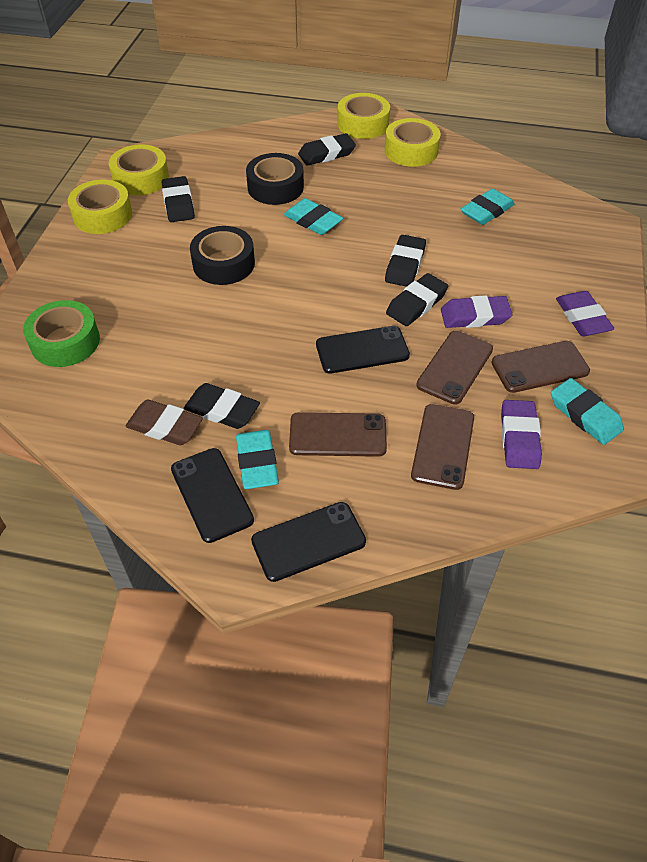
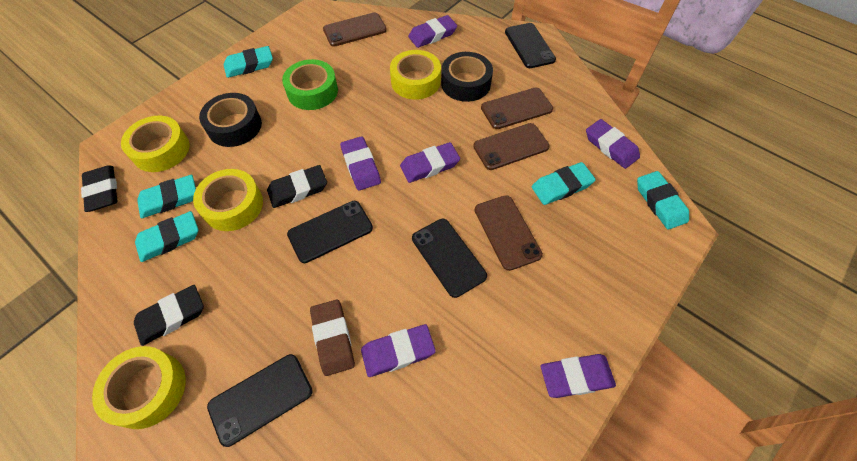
black eraser: [162,176,195,222] [184,383,260,429] [298,133,356,166] [385,235,426,287] [386,273,448,326] = 5 -> [81,165,117,212] [134,285,204,346] [267,165,327,208] = 3
black phone: [171,448,254,543] [251,502,366,582] [316,326,410,374] = 3 -> [207,354,313,447] [287,201,373,263] [412,219,487,298] [505,23,556,68] = 4
purple eraser: [441,295,513,328] [501,400,542,469] [556,291,614,336] = 3 -> [340,136,381,191] [361,324,436,377] [400,142,460,183] [408,15,457,48] [541,354,616,398] [586,119,640,169] = 6
turquoise eraser: [236,430,279,489] [284,198,343,235] [461,189,515,225] [551,378,624,445] = 4 -> [135,211,198,262] [137,175,196,219] [224,46,273,78] [532,162,596,205] [637,171,689,230] = 5

